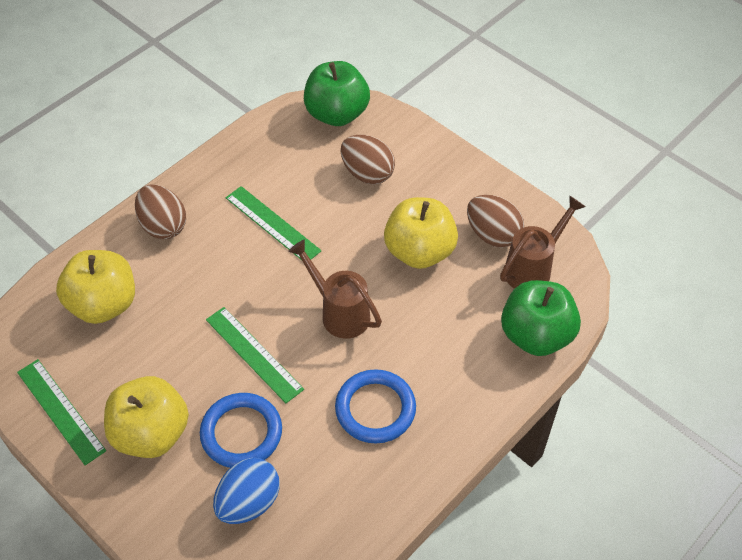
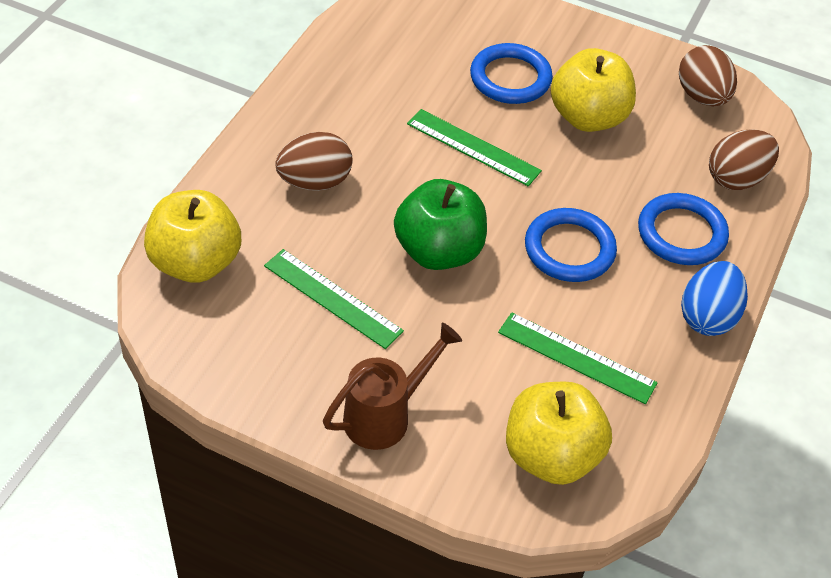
blue ring: [200,393,282,468] [335,369,416,443] = 2 -> [470,43,553,104] [525,208,617,282] [638,193,729,265] = 3
brown watering can: [288,239,382,339] [500,196,585,289] = 2 -> [323,323,462,450] = 1
green apple: [304,61,370,126] [501,280,581,356] = 2 -> [394,179,487,270] = 1

